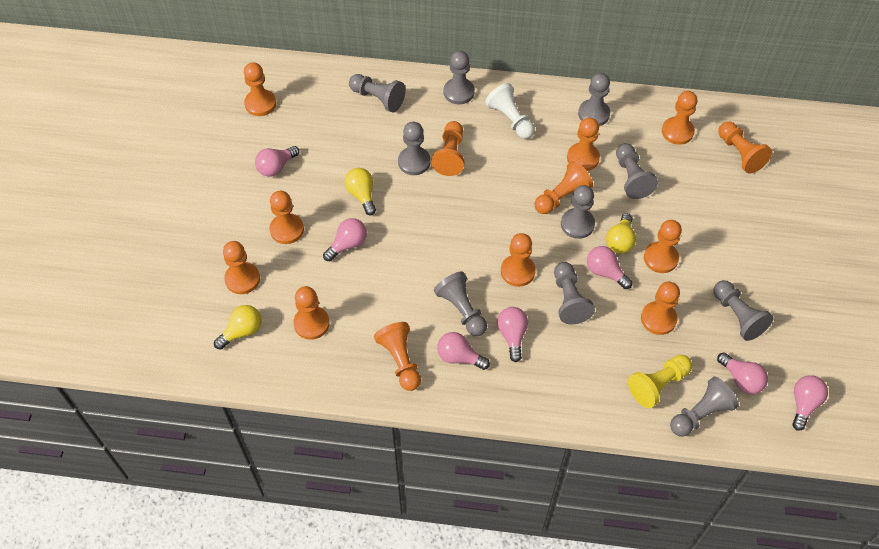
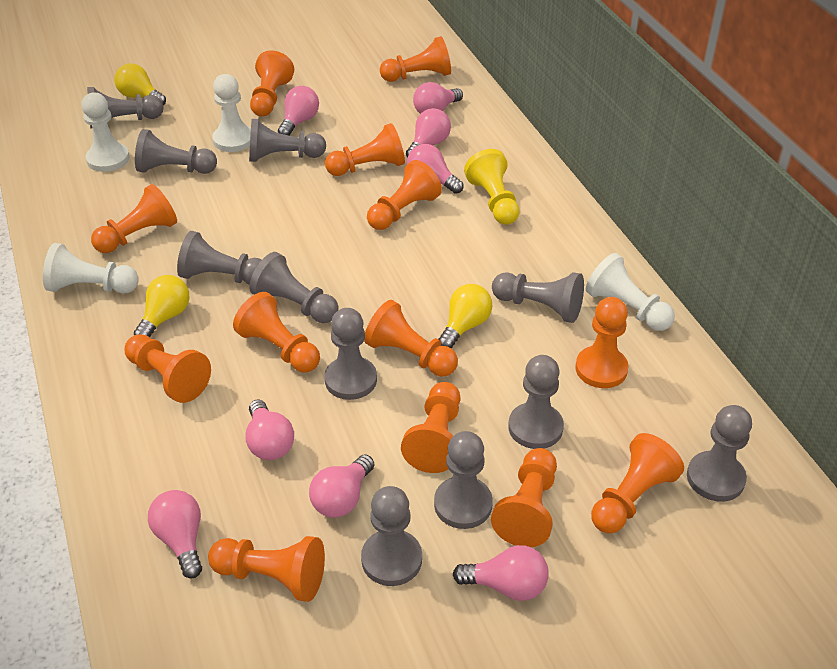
grey pawn: [349,74,406,112] [398,122,430,175] [434,272,487,336] [444,51,475,104] [554,262,595,324] [561,185,595,239] [578,73,610,126] [616,143,658,199] [670,377,739,436] [713,280,773,341] = 10 -> [87,87,163,129] [135,129,217,174] [177,231,261,285] [249,119,326,162] [250,252,339,323] [324,308,377,400] [361,486,422,586] [434,431,493,529] [492,272,584,323] [508,355,564,449] [687,405,752,502] = 11
pink light bulb: [255,146,299,177] [323,218,367,261] [437,332,490,370] [497,307,528,362] [587,246,632,289] [717,352,768,394] [792,375,828,431] = 7 -> [148,490,202,578] [245,399,294,460] [278,86,319,136] [309,454,374,518] [406,108,451,158] [407,144,464,194] [413,82,463,114] [453,545,549,601] = 8
white pawn: [485,83,535,139] = 1 -> [43,243,139,294] [81,93,130,172] [212,74,251,152] [586,253,675,331] = 4

